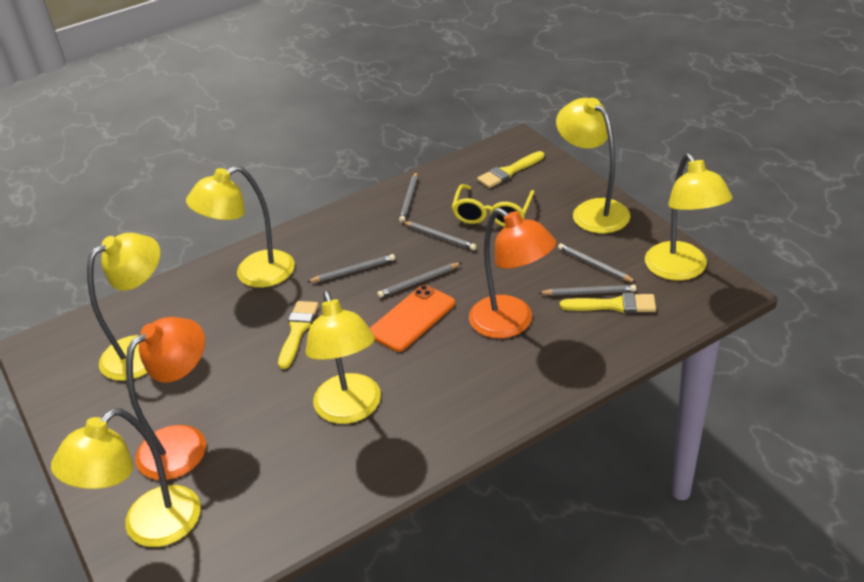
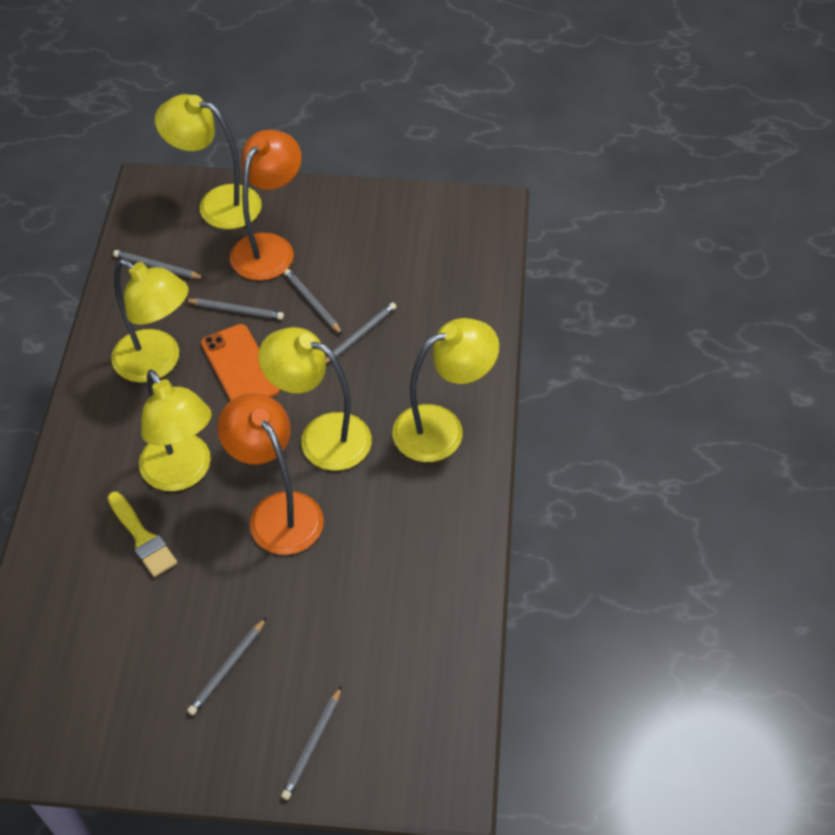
yellow brush: [278,301,319,369] [477,151,544,188] [560,293,656,313] = 3 -> [108,492,177,577] = 1
yellow glasses: [452,184,535,227] = 1 -> none = 0
yellow lamp: [51,408,201,547] [87,233,160,381] [186,165,295,288] [306,290,381,424] [556,98,630,233] [645,153,733,281] = 6 -> [111,259,188,383] [139,369,212,491] [155,94,262,229] [258,327,372,471] [392,318,499,462] = 5

